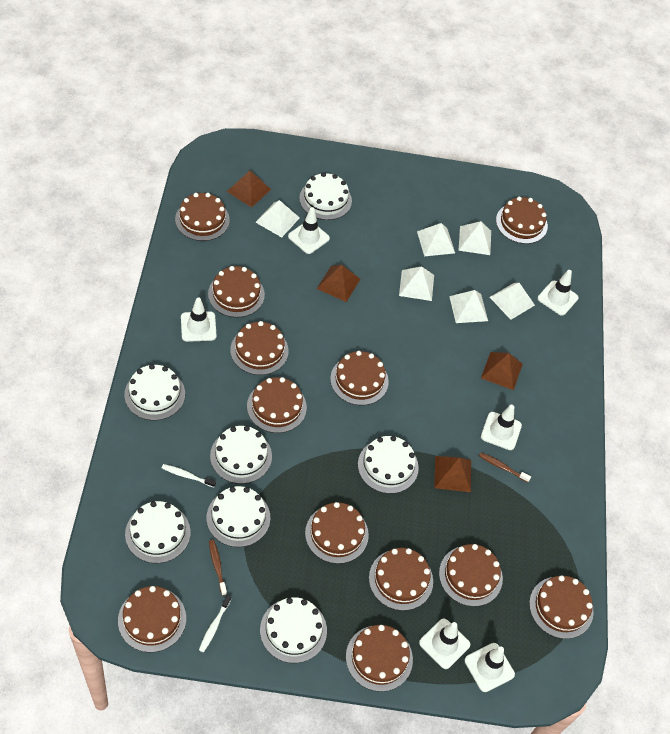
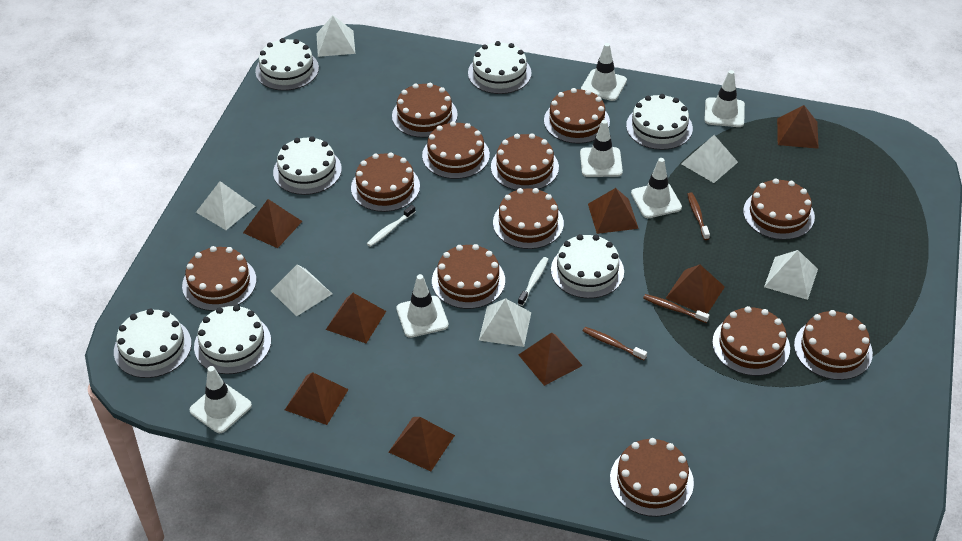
brown pyramid: [227,171,271,208] [317,265,360,302] [434,456,471,492] [481,352,523,390] = 4 -> [243,199,302,248] [285,372,349,425] [326,293,386,343] [389,417,455,471] [518,333,583,386] [588,188,639,234] [666,265,725,314] [777,105,819,149] = 8
brown toothbrush: [209,540,227,596] [479,453,531,482] = 2 -> [583,327,647,360] [643,294,709,323] [687,192,710,240] = 3

